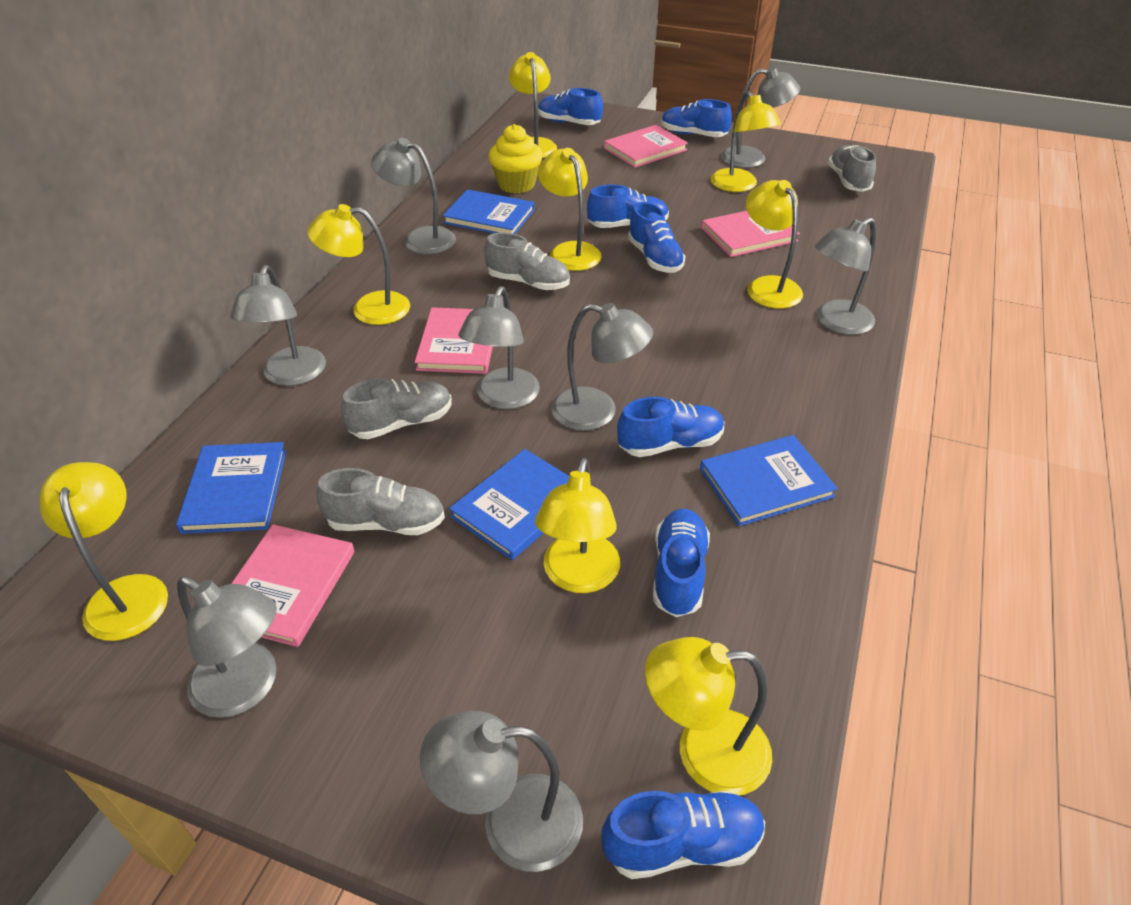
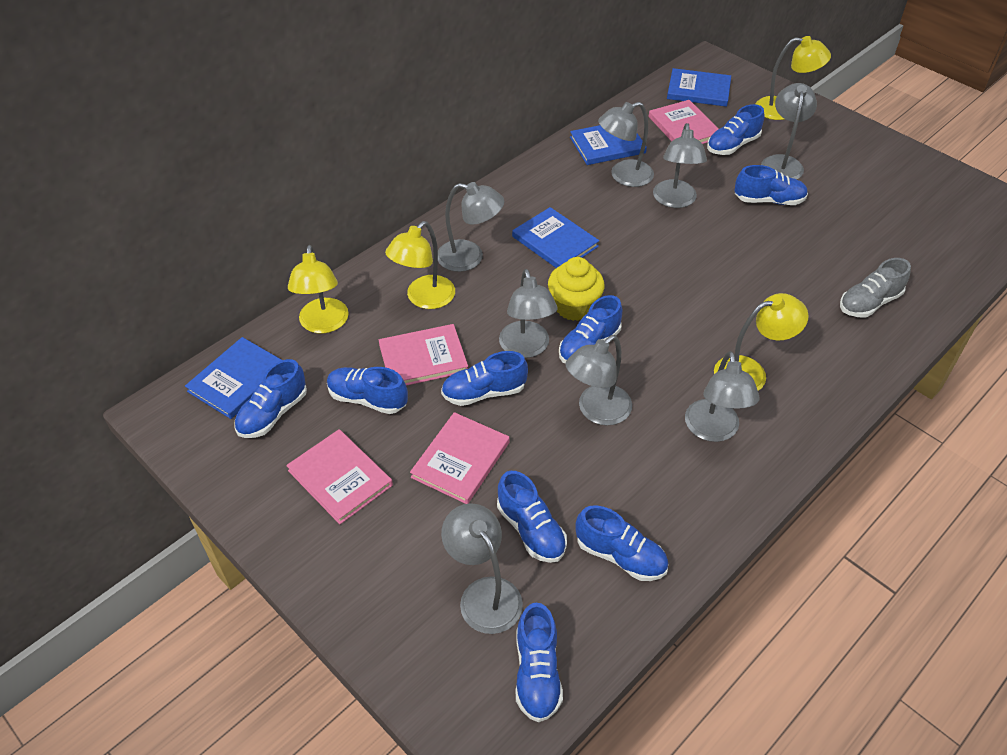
blue shoe: [538,88,603,125] [587,184,669,228] [601,791,765,879] [617,397,724,457] [628,202,685,273] [653,509,710,617] [661,99,732,137] = 7 -> [234,359,307,438] [327,367,408,414] [441,351,528,406] [497,471,567,563] [516,603,563,722] [559,295,622,364] [575,505,668,581] [707,104,764,155] [734,165,808,205] = 9
grey shoe: [317,468,445,535] [341,378,452,439] [484,232,570,290] [828,145,876,192] = 4 -> [840,258,911,317] = 1
yellow lamp: [40,462,168,641] [307,204,410,325] [509,52,557,158] [535,457,620,593] [538,148,602,271] [645,637,772,795] [710,91,781,192] [746,180,803,308] = 8 -> [288,245,349,333] [385,221,455,309] [714,293,809,391] [756,36,831,120] = 4

